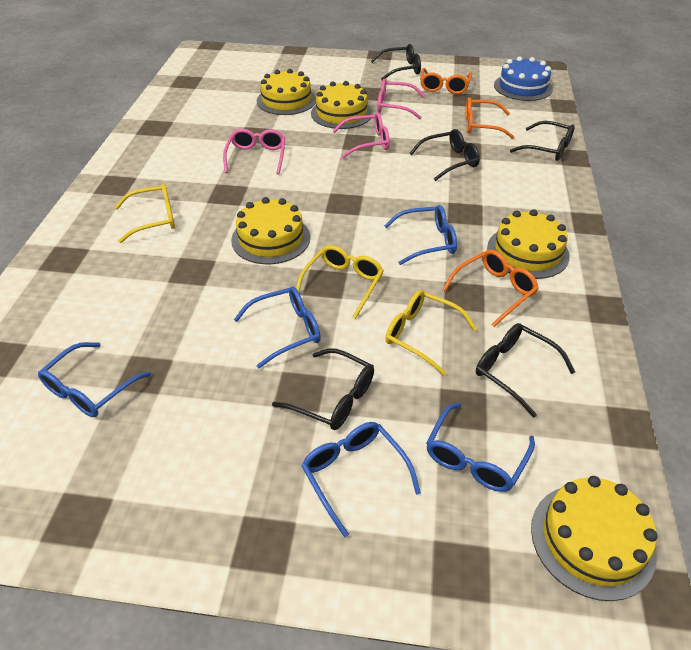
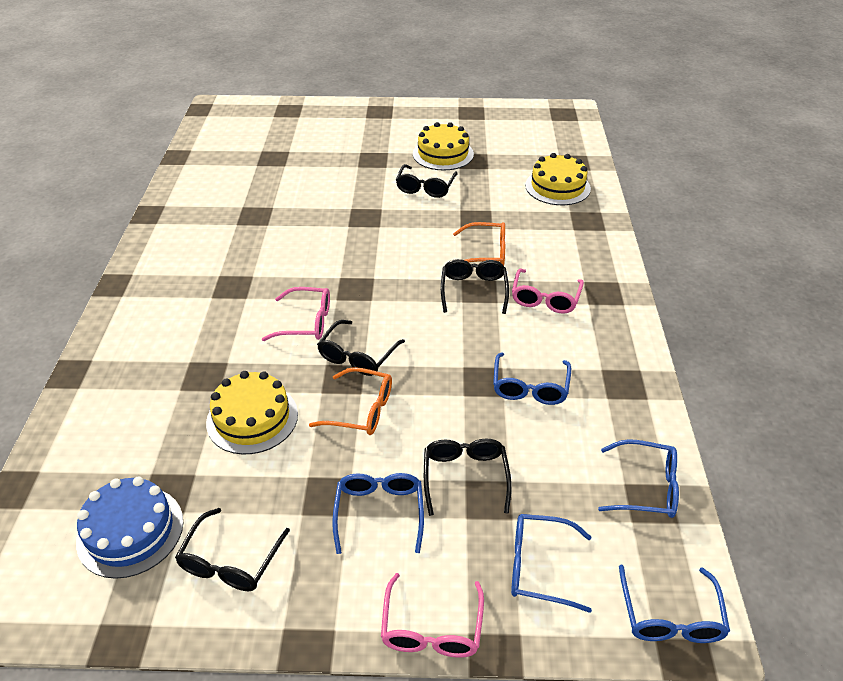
orange glasses: [420,68,472,94] [443,249,539,327] [465,97,514,139] = 3 -> [309,367,392,435] [453,222,505,266] = 2
yellow cake: [231,197,310,264] [257,69,316,115] [311,81,372,129] [487,209,570,279] [531,476,658,601] = 5 -> [206,371,298,455] [413,122,474,170] [525,153,591,205] = 3
yellow glasses: [114,184,175,243] [296,245,384,319] [385,290,477,375] = 3 -> none = 0

